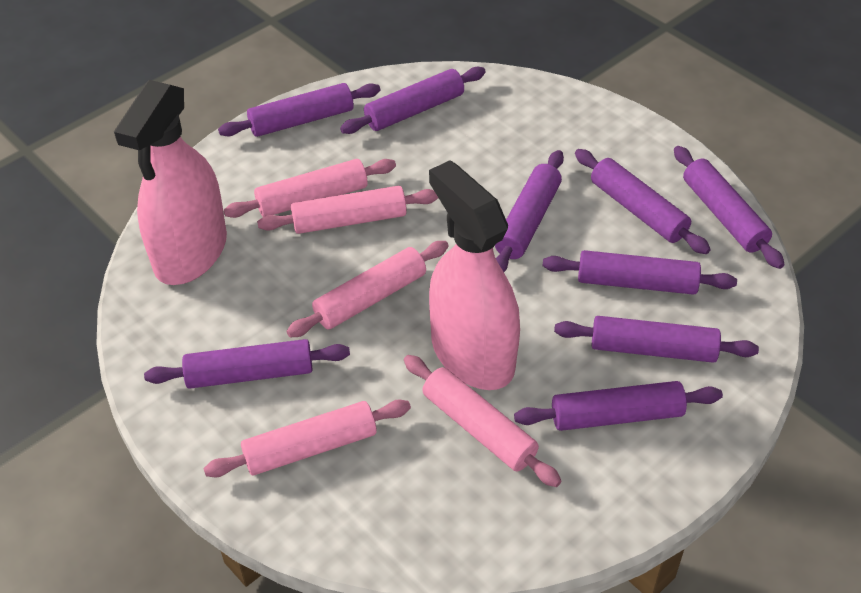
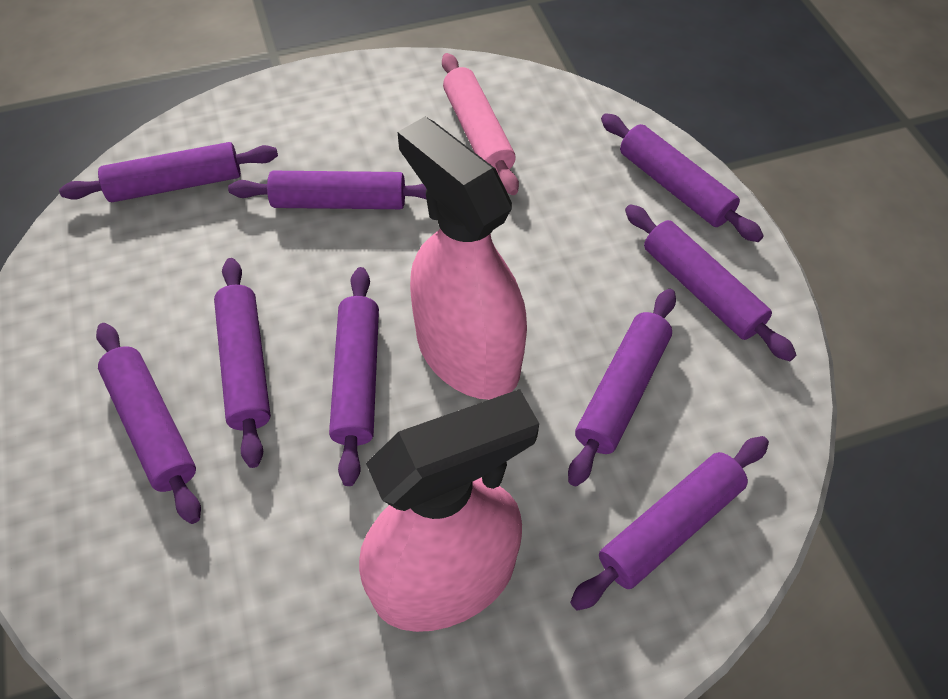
pink rolling pin: [203,399,411,477] [224,159,396,218] [257,186,438,234] [286,241,449,337] [404,355,561,487] = 5 -> [442,53,519,195] = 1

